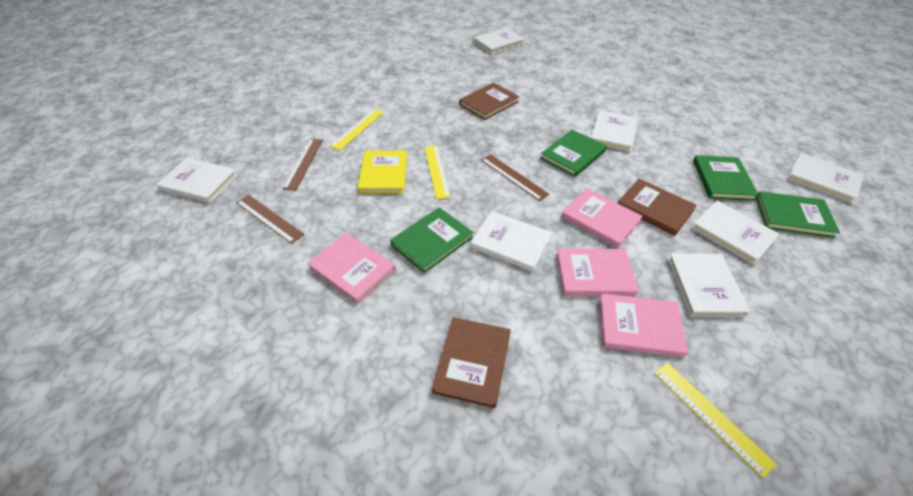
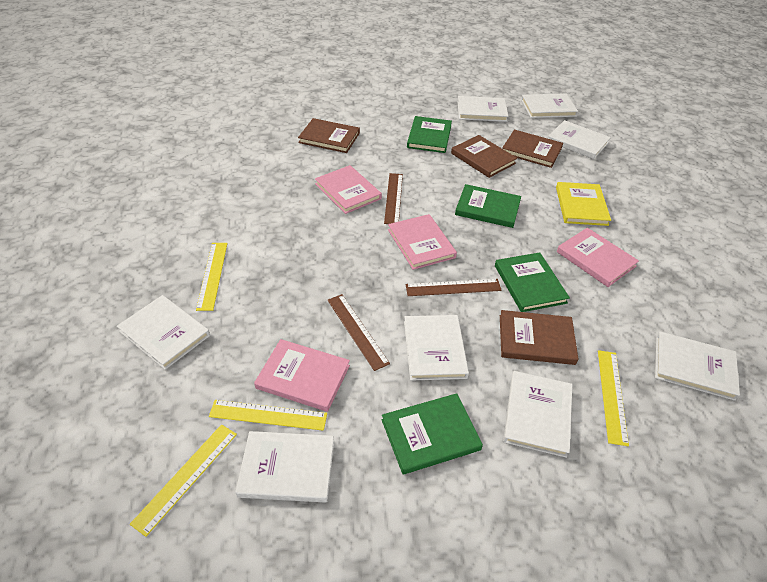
brown book: [432,317,511,408] [459,83,519,120] [618,178,697,236] = 3 -> [298,118,360,153] [451,135,517,178] [500,310,578,365] [502,130,563,168] = 4
white book: [156,158,238,203] [470,211,552,272] [473,28,524,54] [591,110,638,152] [668,253,751,317] [691,201,780,265] [787,153,864,204] = 7 -> [117,295,210,370] [236,431,334,503] [404,315,469,381] [457,96,508,122] [503,371,572,458] [521,94,578,118] [548,120,611,159] [655,332,740,401] = 8
yellow ruler: [330,109,384,150] [424,146,451,199] [655,363,776,478] = 3 -> [130,424,237,537] [196,243,228,311] [209,400,327,431] [598,350,629,446] = 4

